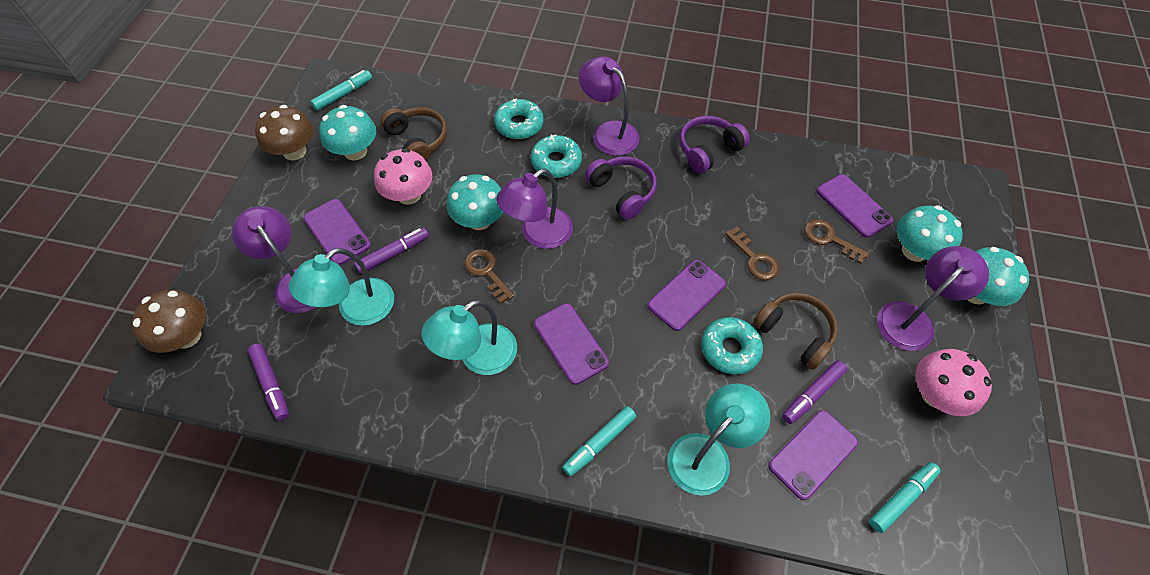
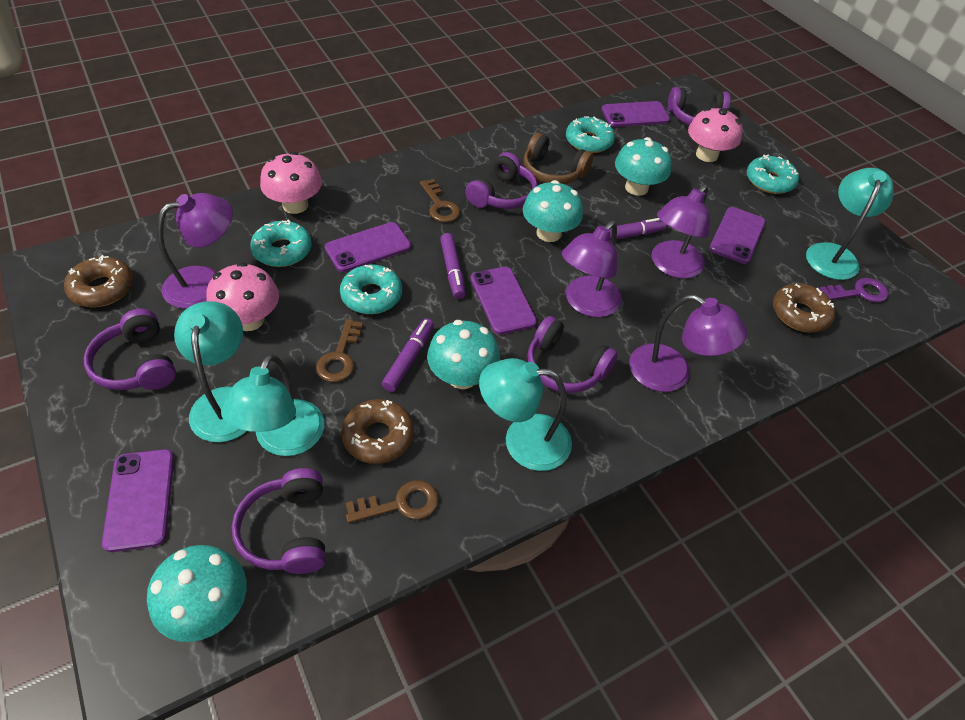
brown donut: none = 0 -> [64,255,134,307] [341,399,414,464] [773,283,835,333] = 3
brown headphones: [380,107,447,161] [753,292,838,370] = 2 -> [523,133,593,184] = 1
brown mushroom: [132,290,206,353] [255,105,314,160] = 2 -> none = 0
pink mushroom: [374,148,432,205] [916,349,992,416] = 2 -> [206,262,279,331] [260,152,322,214] [688,108,743,162] = 3
purple headphones: [585,157,657,220] [679,116,750,173] = 2 -> [84,308,176,390] [232,468,326,574] [465,152,538,209] [527,316,618,393] [668,87,730,125] = 5
purple key: none = 0 -> [819,278,889,303] = 1
turquoise donut: [494,98,544,139] [531,135,582,178] [701,317,763,375] = 3 -> [250,219,312,267] [340,265,402,314] [566,116,615,153] [747,155,799,194] = 4
turquoise lamp: [289,248,394,326] [422,300,517,375] [667,383,770,496] = 3 -> [174,301,247,442] [221,354,324,456] [479,358,572,471] [806,168,894,280] = 4
turquoise marker: [310,70,372,111] [562,406,636,477] [869,462,941,533] = 3 -> none = 0

